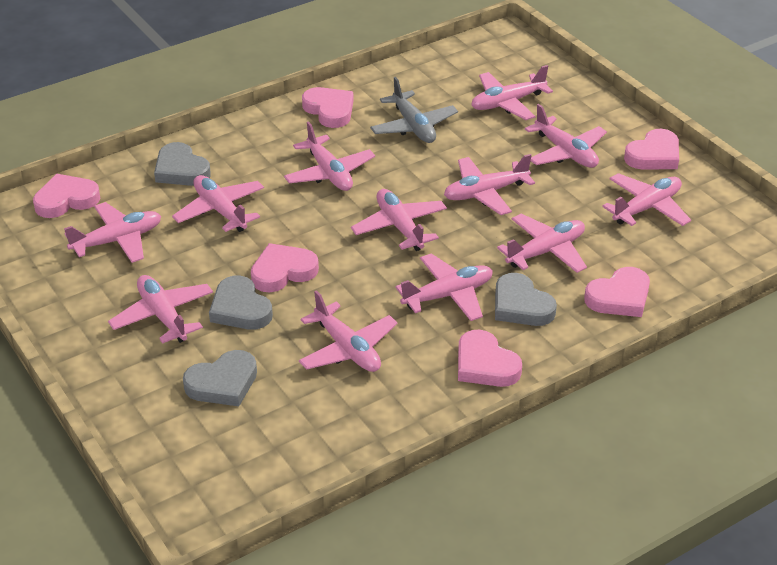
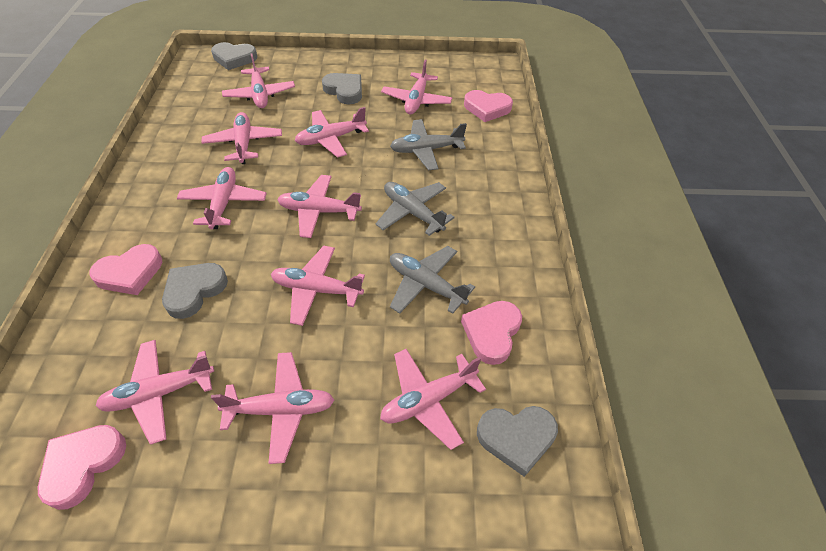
grey plane: [370,77,458,143] = 1 -> [376,182,455,236] [390,119,467,170] [390,246,475,314] = 3
pink heart: [33,174,101,218] [251,243,319,292] [302,87,354,128] [458,330,522,387] [584,267,650,317] [624,129,679,169] = 6 -> [37,425,126,510] [90,244,162,295] [461,301,522,365] [464,90,513,122] = 4
pink plane: [64,202,161,263] [108,275,213,344] [172,175,264,232] [284,121,375,191] [299,290,398,372] [351,189,447,251] [395,254,493,321] [444,154,535,215] [471,65,553,120] [497,214,587,273] [525,104,607,168] [602,173,691,226] = 12 -> [95,340,214,445] [177,167,267,229] [201,112,282,164] [211,352,334,464] [222,54,295,108] [271,246,365,326] [277,175,362,238] [295,107,369,158] [380,349,486,450] [381,60,452,114] = 10

